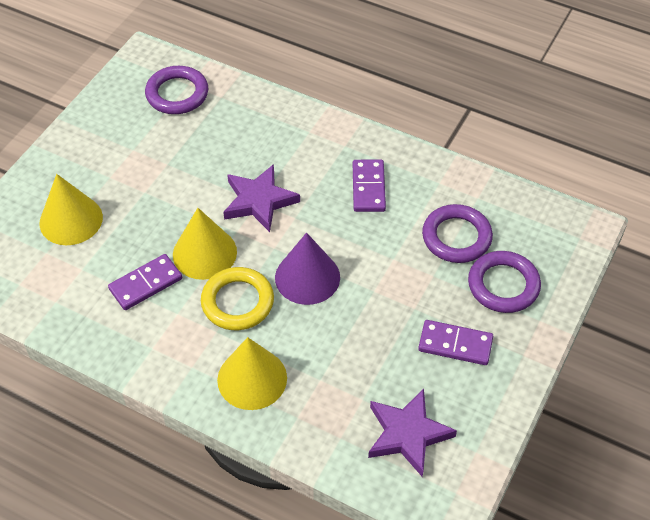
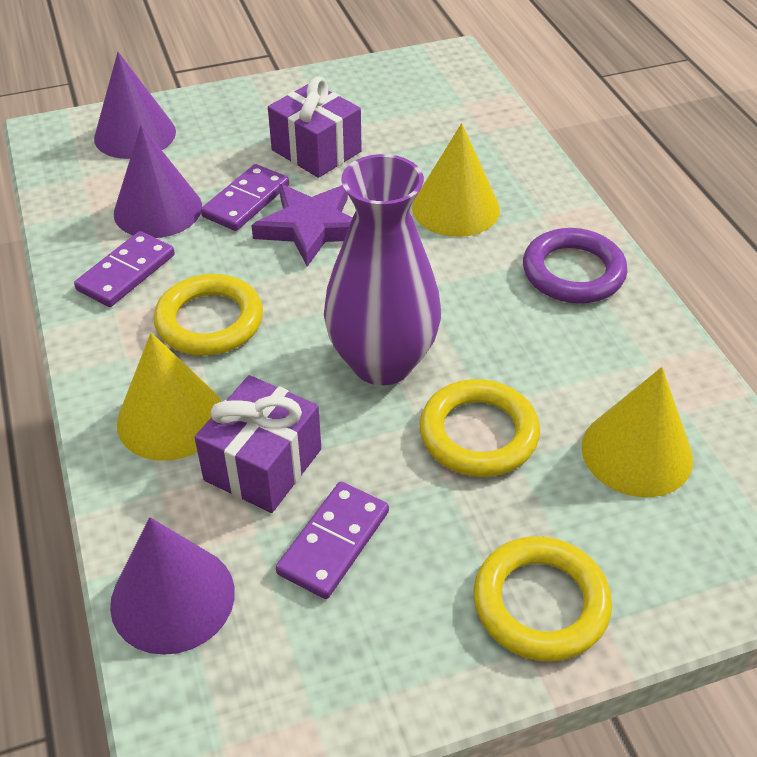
purple cone: [275,233,340,305] = 1 -> [94,52,176,159] [110,517,235,655] [114,125,202,238] = 3
purple gift: none = 0 -> [195,375,321,513] [268,77,362,178] = 2
purple ring: [145,66,208,114] [422,204,493,263] [468,251,541,313] = 3 -> [523,228,627,303] = 1
purple star: [223,164,300,232] [368,389,457,477] = 2 -> [251,184,352,267] = 1
purple vase: none = 0 -> [324,154,441,385] = 1
yellow ring: [201,267,274,330] = 1 -> [154,274,263,356] [419,379,540,477] [474,536,612,662] = 3

